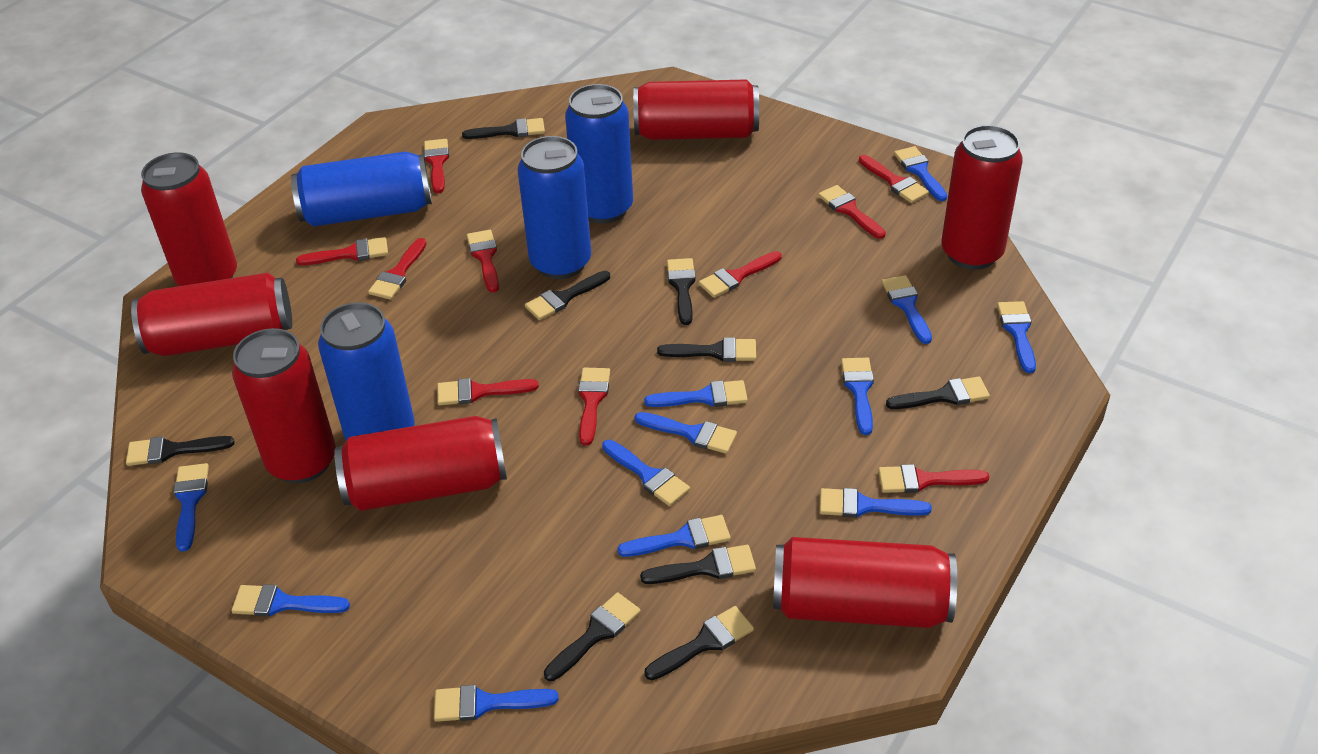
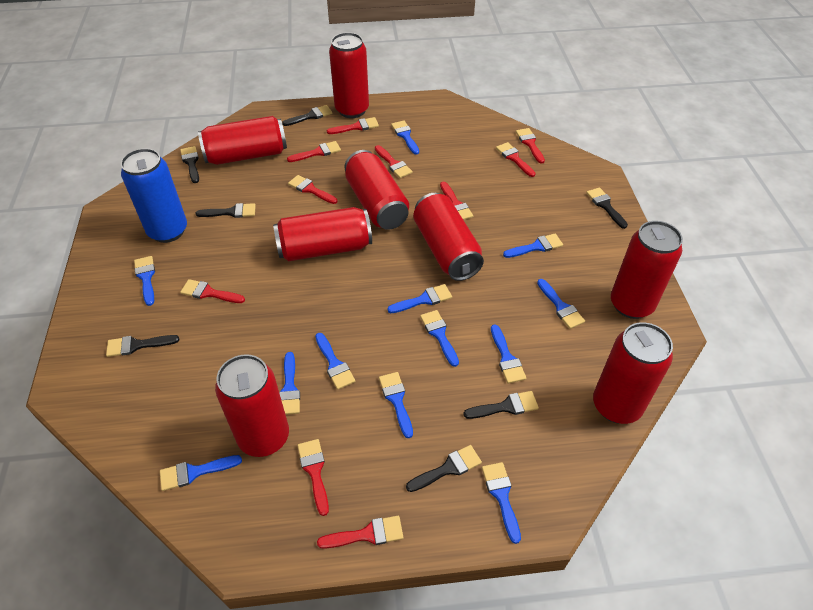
black brush: [126,436,235,466] [462,118,545,139] [525,271,610,320] [544,592,641,681] [640,545,756,584] [644,606,754,680] [657,337,756,362] [667,258,696,325] [886,376,990,409] = 9 -> [106,335,179,357] [180,146,199,183] [195,203,256,218] [282,105,332,126] [406,445,482,492] [463,391,539,419] [586,187,628,229] = 7
blue can: [291,151,432,227] [318,302,415,440] [518,136,591,279] [565,84,633,224] = 4 -> [121,148,187,243] = 1
red can: [131,273,292,356] [141,152,237,286] [232,328,336,483] [335,416,507,511] [633,79,759,140] [773,537,957,628] [941,125,1023,270] = 7 -> [198,116,287,165] [215,354,289,457] [273,207,372,261] [329,32,369,118] [344,150,409,230] [413,193,484,281] [593,322,673,424] [611,221,683,319] = 8

